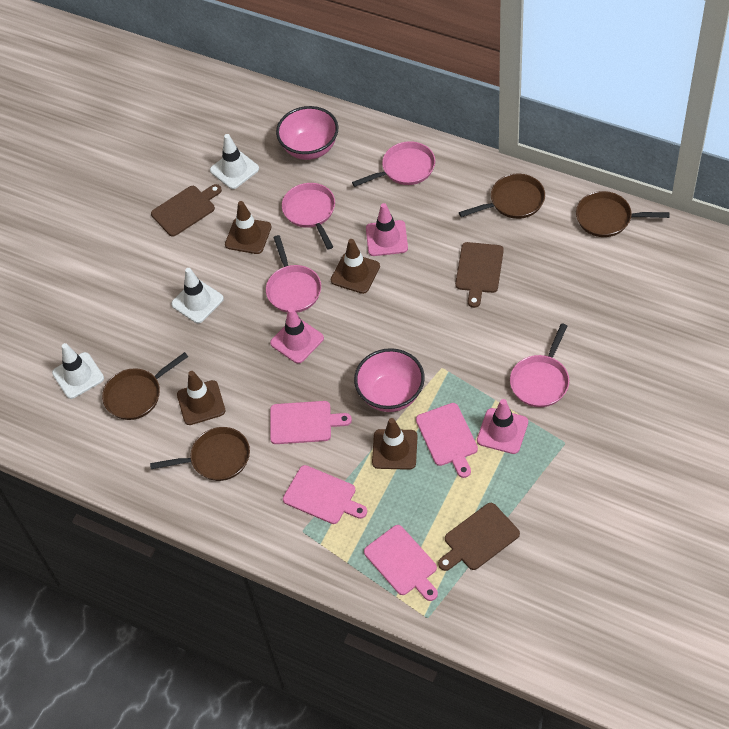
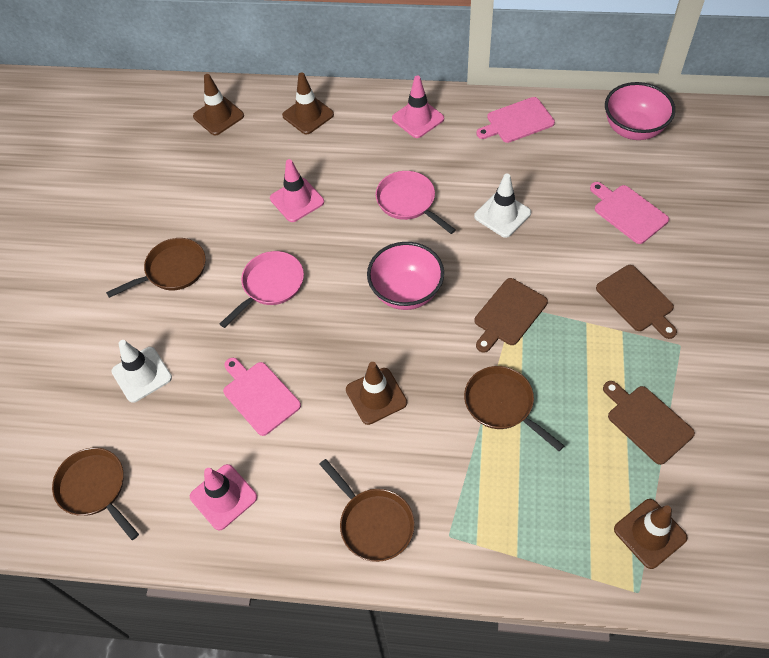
pink cutting board: [270,401,352,444] [283,465,367,524] [364,525,438,601] [416,403,478,478] = 4 -> [223,358,301,436] [476,97,555,143] [590,182,669,244] = 3
pink pan: [266,235,321,313] [282,183,335,249] [352,141,435,187] [510,323,569,407] = 4 -> [220,251,304,328] [376,171,456,234] = 2
white traffic cone: [52,343,104,399] [171,268,224,323] [210,134,259,189] = 3 -> [112,340,172,403] [474,173,531,238] = 2

